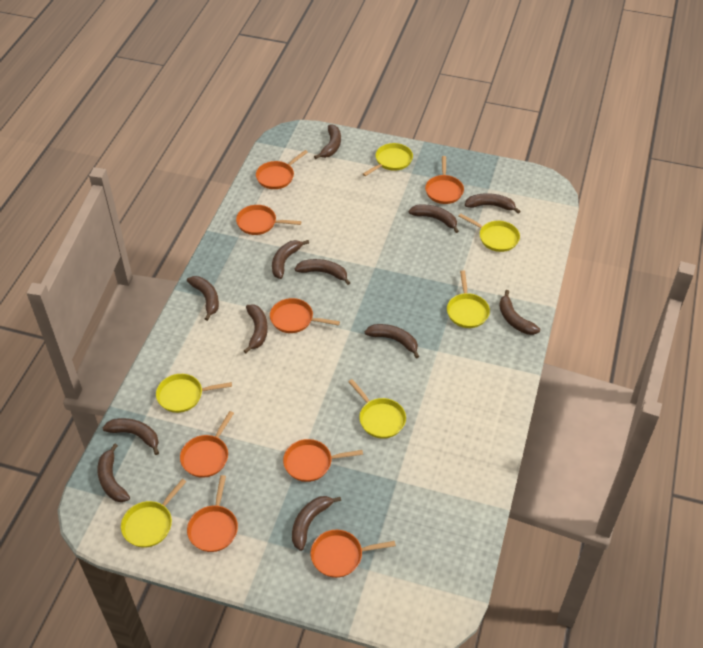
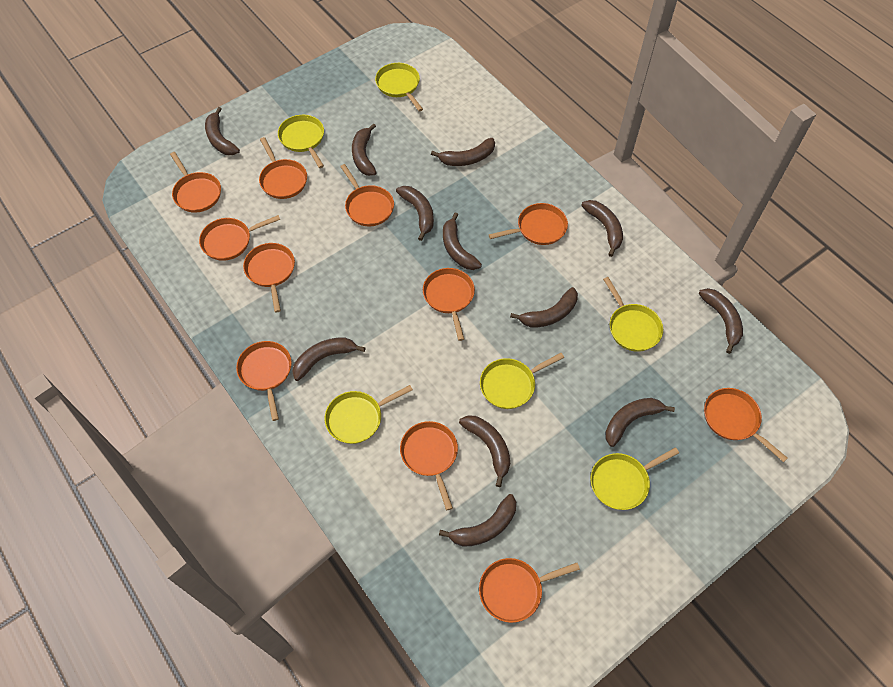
orange pan: [180,411,234,478] [187,475,238,552] [236,205,301,235] [256,150,308,189] [270,298,340,333] [283,439,363,482] [310,530,396,578] [425,156,464,204] = 8 -> [170,152,221,213] [199,215,280,261] [236,341,292,421] [243,243,295,313] [259,137,307,199] [340,164,394,226] [400,421,458,510] [423,268,475,341] [479,558,580,623] [489,203,568,245] [704,388,788,462] = 11

